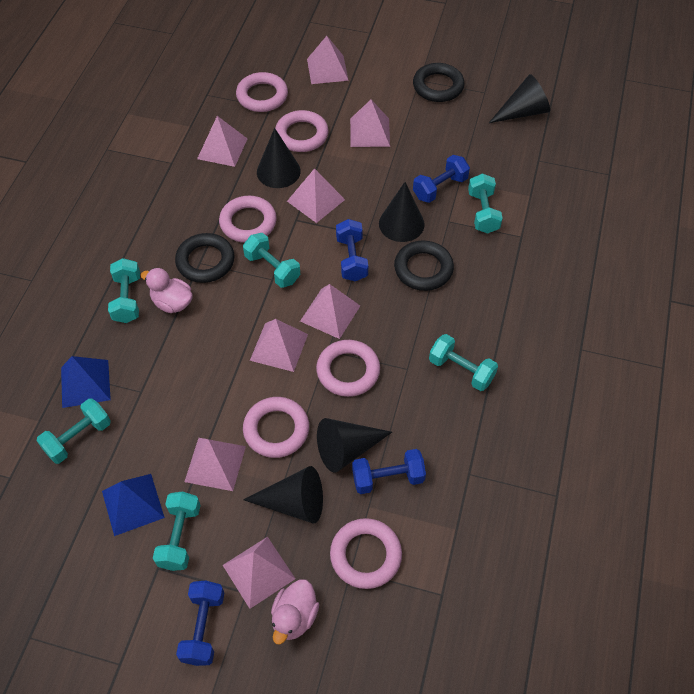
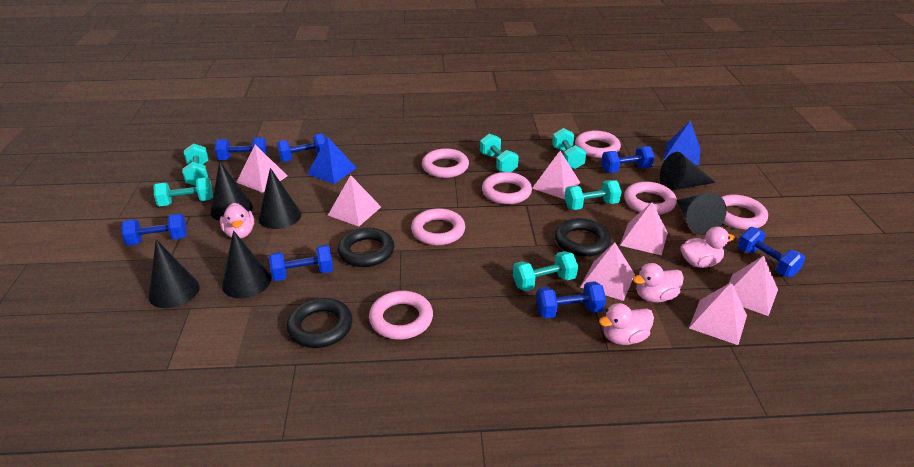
black cone: [243,466,323,524] [257,128,301,188] [317,418,392,473] [379,182,425,242] [489,74,550,123] = 5 -> [148,240,200,308] [210,161,253,221] [222,230,271,298] [258,168,301,229] [660,152,716,191] [677,193,727,235] = 6
blue dumbbell: [176,581,224,666] [336,219,368,281] [352,449,426,494] [413,155,470,203] = 4 -> [121,213,187,246] [215,137,267,160] [269,245,333,281] [277,134,326,162] [536,281,606,319] [601,146,655,173] [738,227,805,277] = 7
pink duck: [141,268,193,313] [271,579,319,644] = 2 -> [220,203,254,239] [599,303,654,345] [633,263,684,302] [681,227,735,268] = 4
pink pyramid: [185,438,246,491] [197,116,248,167] [223,537,295,609] [250,319,308,372] [287,168,345,223] [300,284,360,339] [307,36,349,84] [350,100,390,147] = 8 -> [236,145,287,193] [328,175,381,227] [532,151,580,199] [580,243,635,301] [620,202,668,256] [689,282,747,345] [728,256,778,316] = 7
pink ring: [219,196,277,243] [236,72,288,112] [243,397,309,458] [275,110,328,152] [316,340,380,397] [330,518,402,589] = 6 -> [369,291,433,340] [411,208,465,245] [422,148,469,178] [482,172,532,204] [575,131,621,158] [624,182,677,215] [722,195,768,230] = 7

